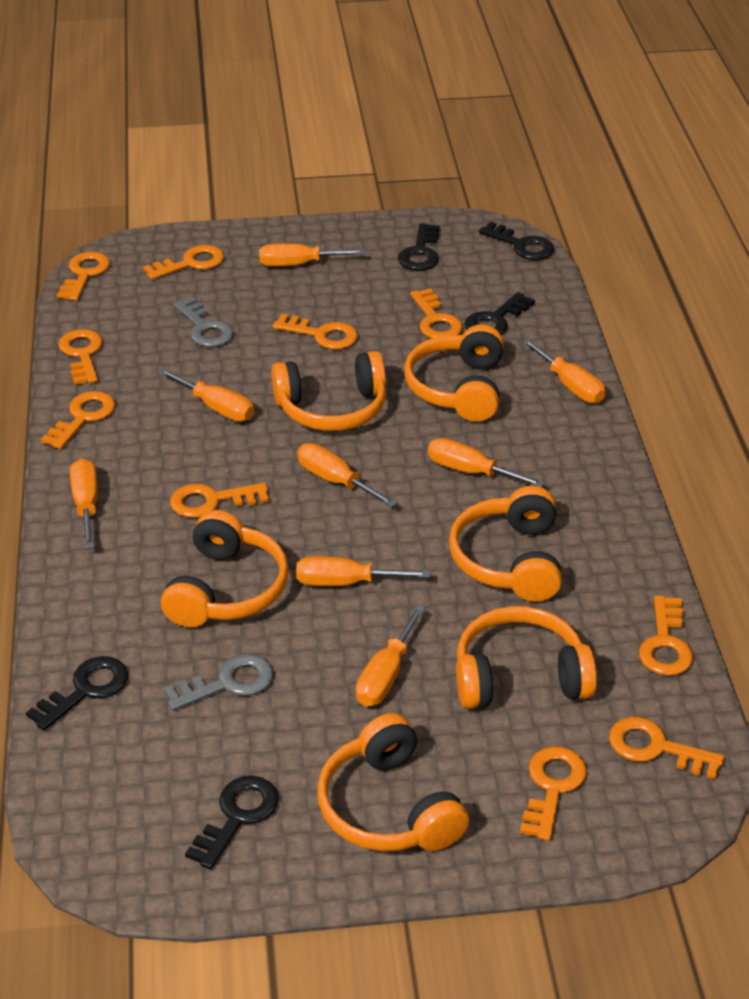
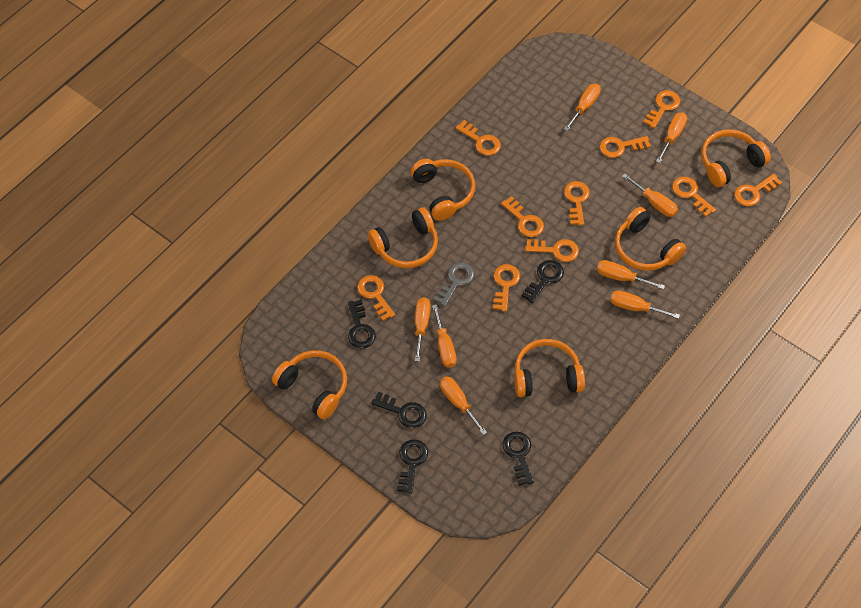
grey key: [163,654,273,711] [174,297,234,347] = 2 -> [434,262,475,306] = 1

